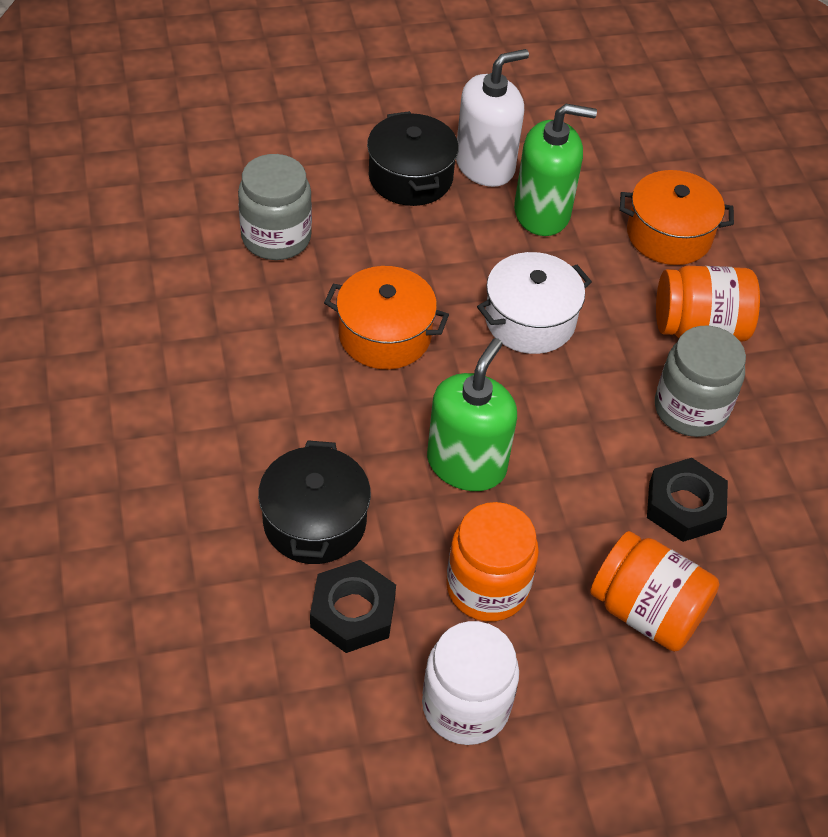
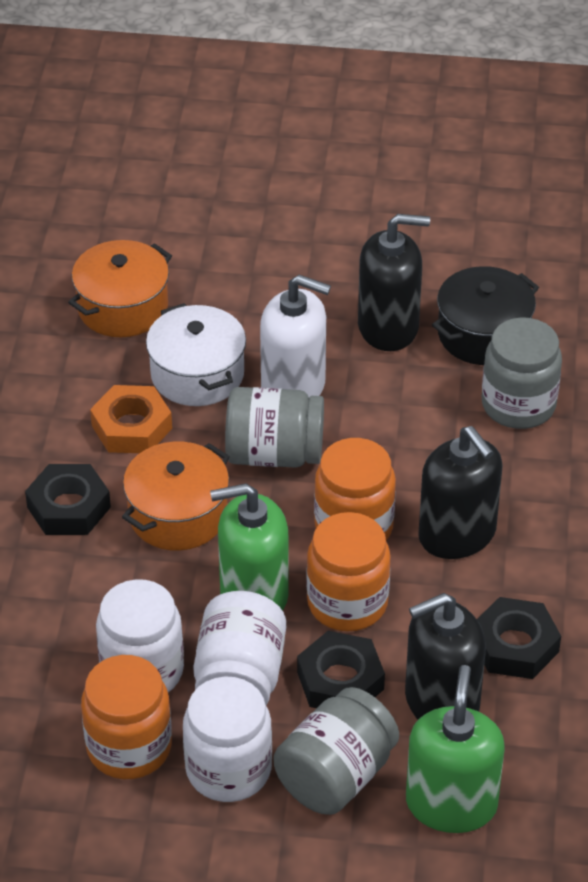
black nut: [310,560,396,653] [647,458,728,542] = 2 -> [25,464,111,535] [297,631,385,708] [477,597,561,679] = 3
black pot: [258,440,371,564] [367,111,459,206] = 2 -> [432,266,539,365] = 1
black soap dispenser: none = 0 -> [358,214,430,351] [405,593,486,719] [418,426,502,559] = 3
grey jar: [238,154,312,260] [655,326,746,437] = 2 -> [225,387,324,468] [274,687,399,815] [482,317,562,429] = 3
orange nut: none = 0 -> [90,385,172,453] = 1
white jar: [422,621,519,745] = 1 -> [96,579,184,692] [183,676,272,802] [193,591,286,706] = 3

